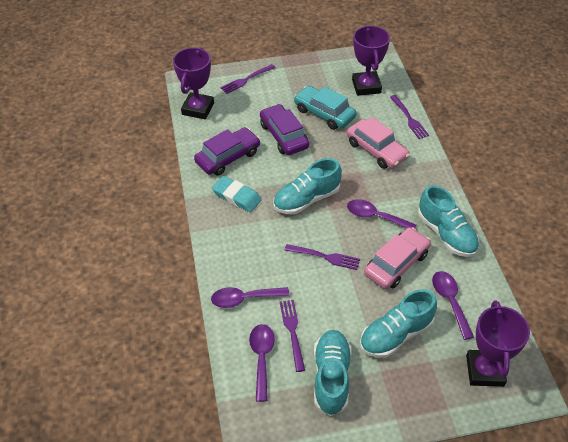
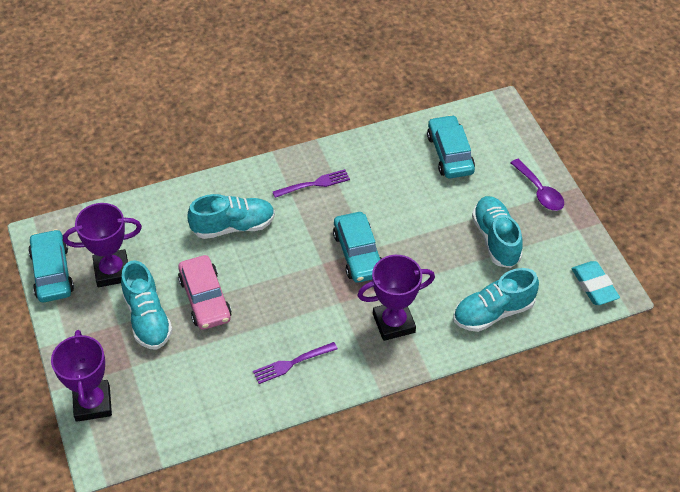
pink car: [347,117,410,169] [364,227,431,289] = 2 -> [178,255,232,330] = 1
purple car: [194,127,260,176] [260,104,309,155] = 2 -> none = 0
purple fork: [220,64,276,94] [280,300,305,372] [285,244,360,270] [390,95,429,139] = 4 -> [253,342,338,384] [273,169,350,198] = 2
purple spoon: [211,287,289,308] [249,324,275,402] [347,199,417,229] [432,271,474,340] = 4 -> [511,159,564,211] = 1
turquoise car: [294,86,357,130] = 1 -> [28,229,74,302] [333,212,382,283] [427,115,475,178] = 3

